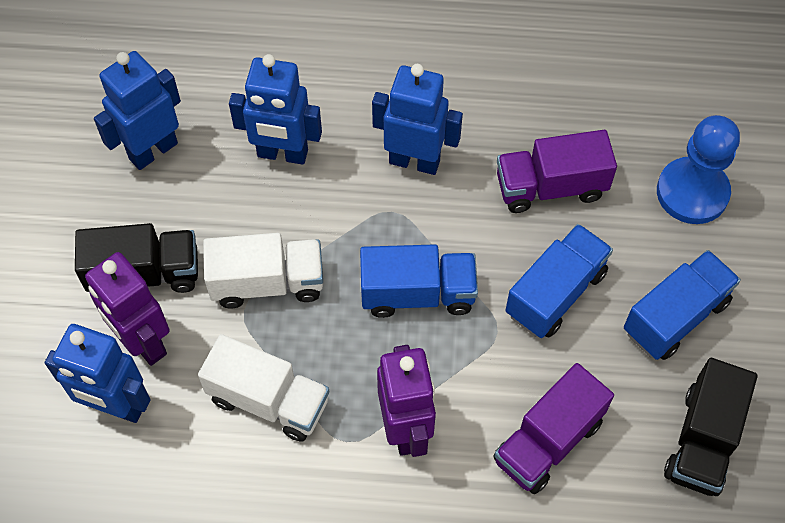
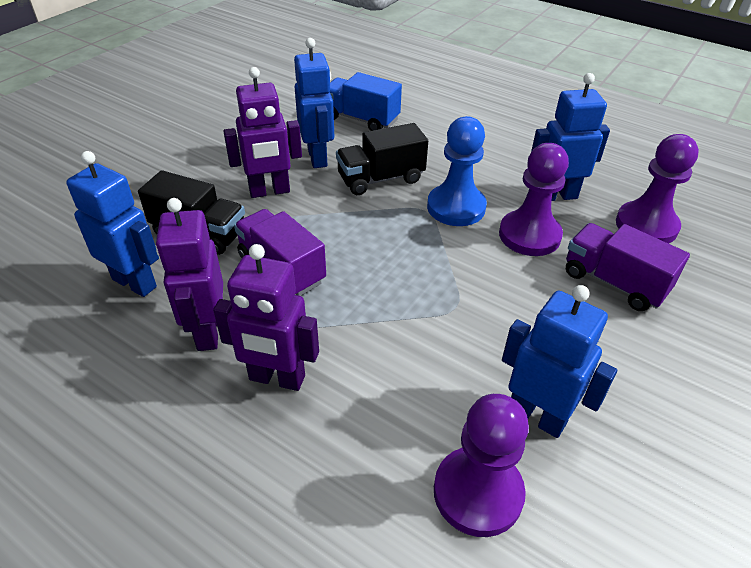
blue truck: [360,244,478,318] [506,224,613,338] [624,250,741,360] = 3 -> [330,72,402,131] = 1
purple pawn: none = 0 -> [434,394,529,537] [499,143,569,256] [616,134,699,244] = 3
purple robot: [85,252,170,366] [377,345,436,457] = 2 -> [156,198,223,351] [213,244,319,391] [223,67,302,198] = 3
white truck: [198,334,329,442] [203,233,323,308] = 2 -> none = 0

